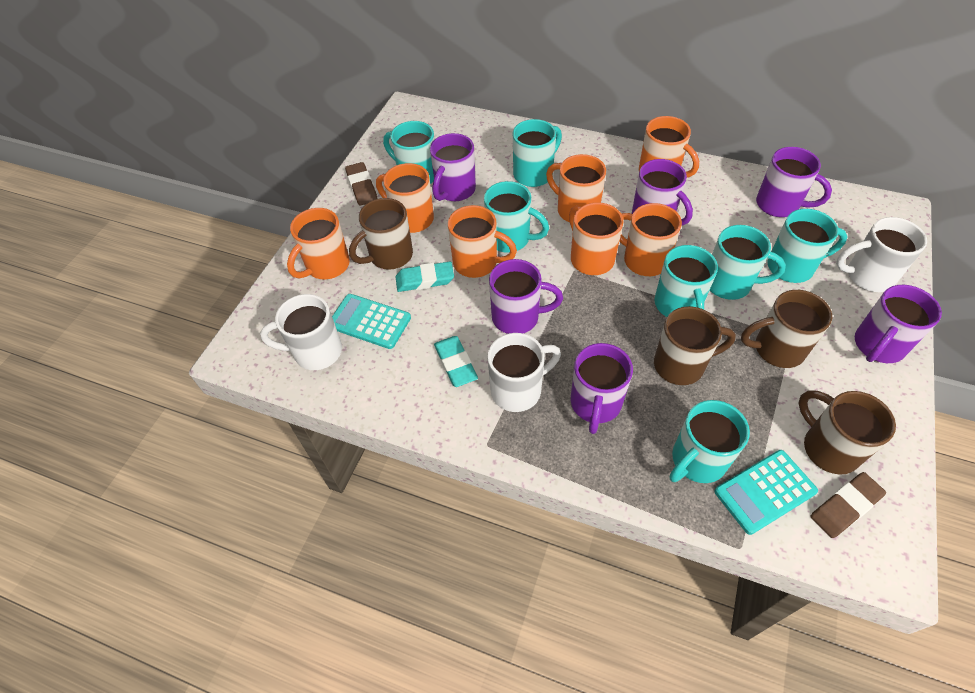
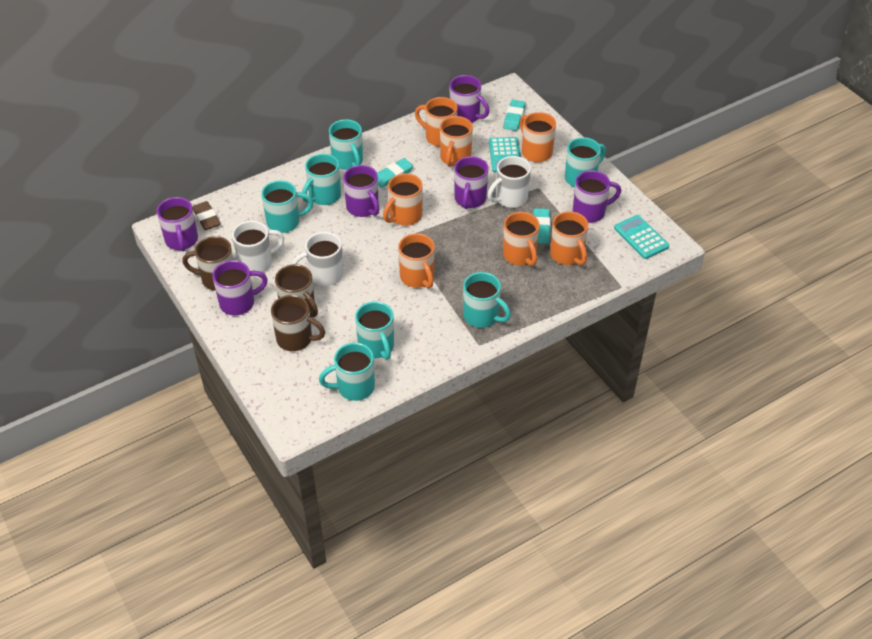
brown eraser: [345,162,378,206] [810,472,886,538] = 2 -> [192,201,220,230] = 1
brown mug: [349,198,413,270] [654,306,736,385] [741,290,832,368] [799,391,896,475] = 4 -> [182,236,233,291] [271,295,325,351] [275,264,318,318] = 3
turquoise eraser: [396,262,454,292] [434,336,478,387] = 2 -> [377,158,413,188] [503,100,526,131] [533,208,551,244] = 3

